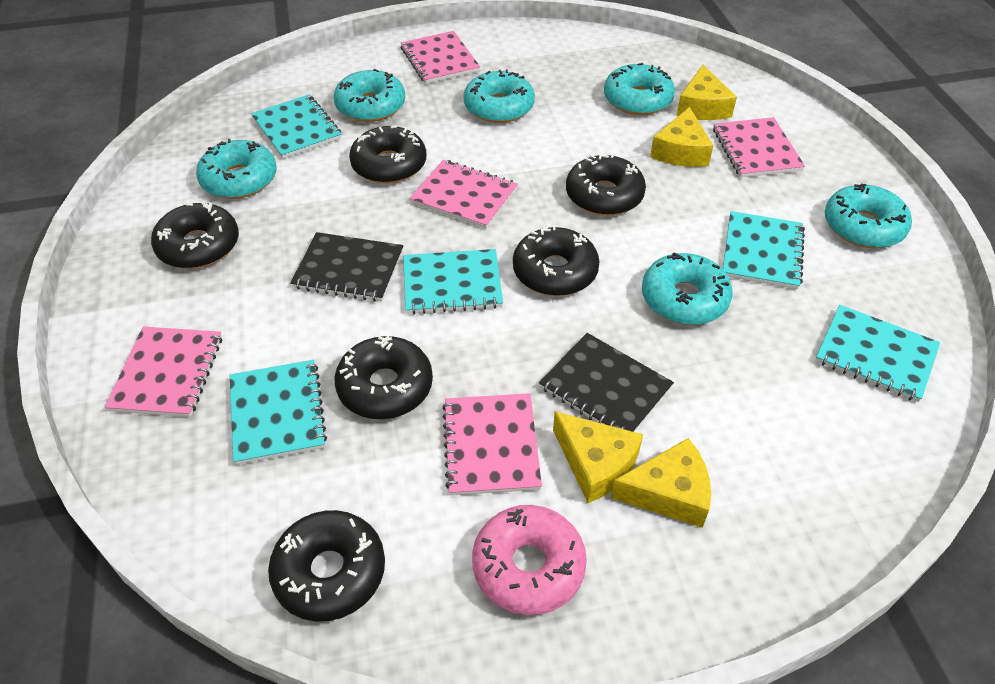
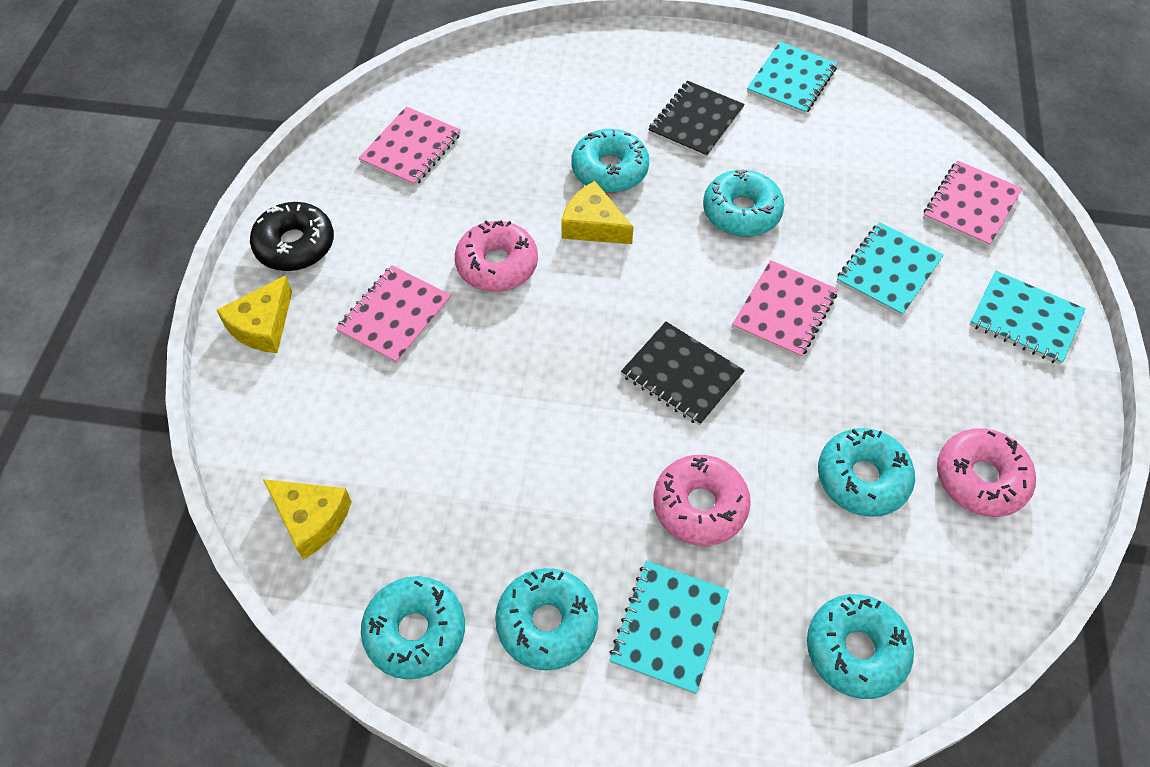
black donut: [151,202,239,269] [268,510,385,622] [334,336,433,419] [349,125,426,184] [513,225,600,296] [566,153,646,216] = 6 -> [250,202,334,271] = 1
pink donut: [472,505,587,615] = 1 -> [455,220,538,292] [654,455,751,546] [937,428,1036,517] = 3
pink notebook: [105,327,222,417] [401,31,480,84] [409,160,518,229] [442,393,542,496] [713,117,805,178] = 5 -> [335,265,451,364] [358,106,461,187] [732,260,838,358] [923,160,1022,247] = 4
turquoise notebook: [230,360,327,465] [251,94,342,159] [403,249,503,314] [723,211,805,289] [815,305,940,402] = 5 -> [609,561,729,694] [747,42,837,115] [837,222,944,317] [969,271,1086,365] = 4
yellow cheese: [553,411,643,503] [611,438,711,528] [650,107,713,167] [677,65,737,120] = 4 -> [216,275,292,353] [263,479,352,560] [561,181,633,244] = 3

